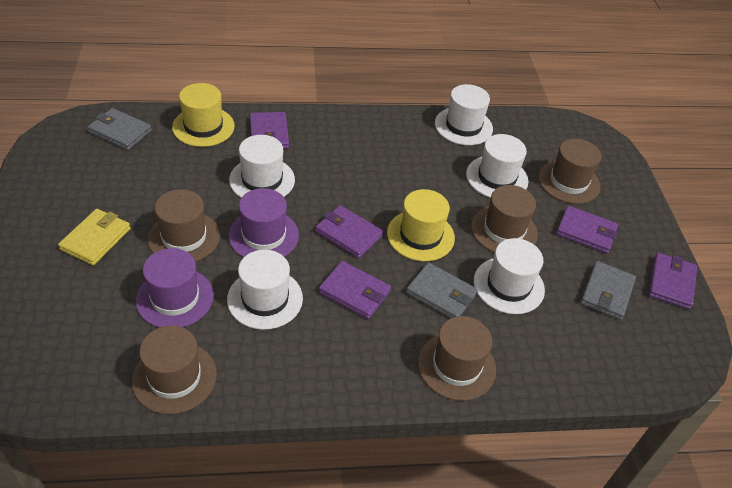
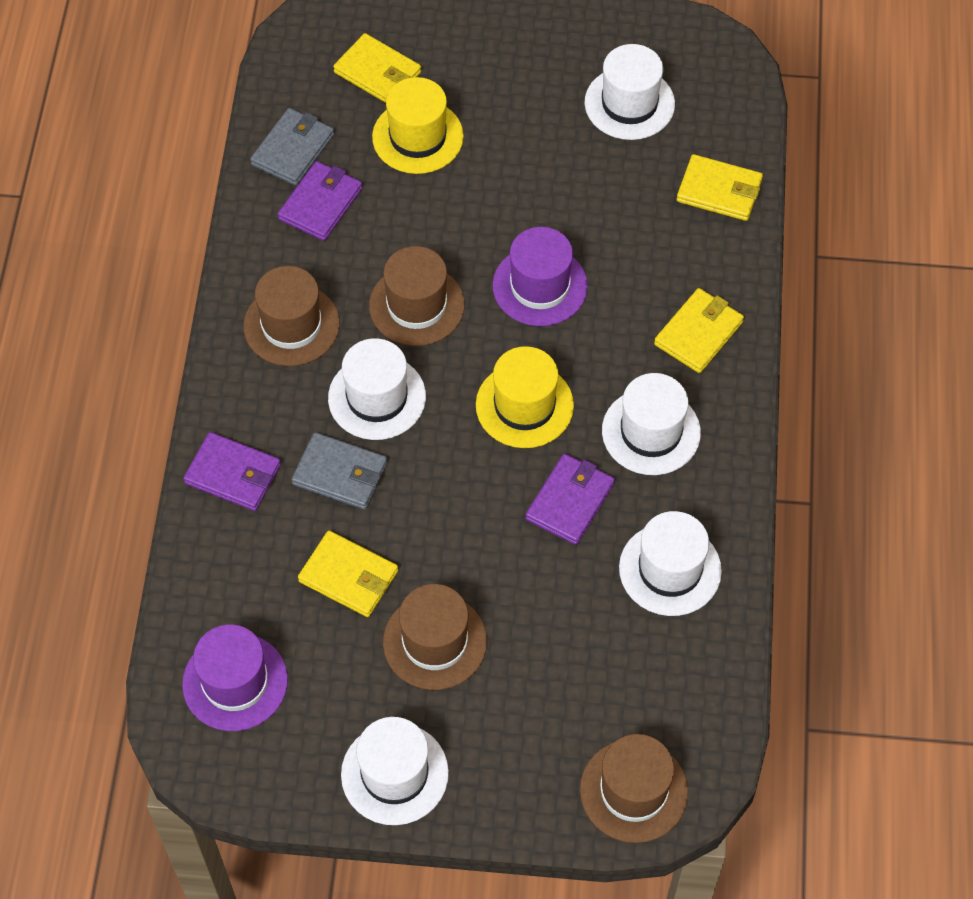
brown hat: [132,325,217,414] [148,189,220,262] [418,316,496,401] [471,185,538,253] [538,139,601,204] = 5 -> [244,266,340,366] [369,246,465,346] [383,584,487,690] [580,734,688,843] = 4
grey wallet: [88,108,152,150] [406,262,478,318] [580,261,636,320] = 3 -> [250,108,334,186] [291,432,387,510] = 2
purple wallet: [250,112,289,149] [316,205,383,258] [319,261,391,319] [556,205,618,253] [648,253,697,309] = 5 -> [183,432,281,511] [278,161,362,241] [525,454,615,545] = 3
yellow wallet: [58,209,131,265] = 1 -> [298,531,398,617] [333,33,421,103] [654,288,744,373] [677,154,763,221] = 4

